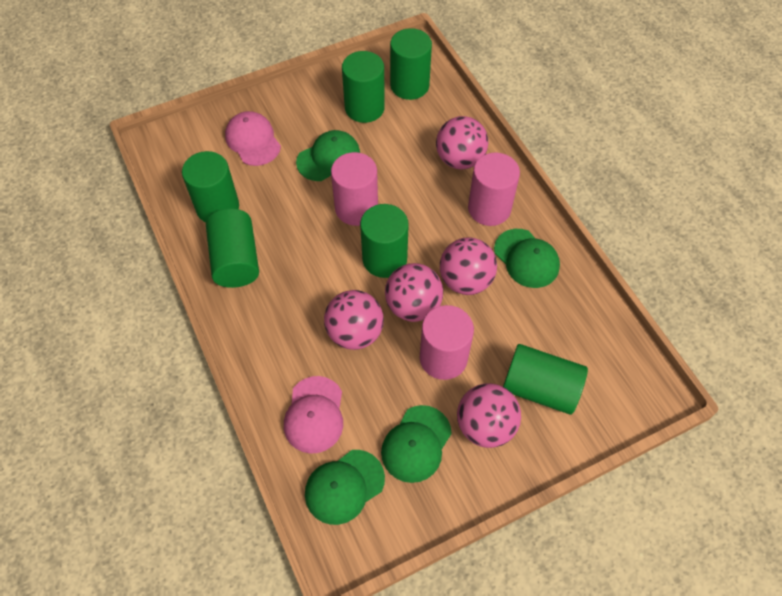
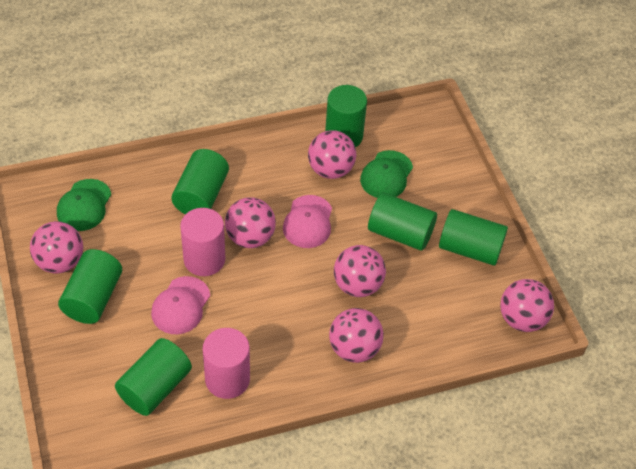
green cap: [296,130,360,181] [305,450,385,525] [381,405,452,483] [494,229,560,288] = 4 -> [57,179,111,231] [360,150,413,198] = 2
pink ball: [324,290,384,350] [385,263,443,322] [436,116,488,169] [440,237,497,295] [457,383,521,448] = 5 -> [30,221,83,274] [225,197,276,248] [308,130,356,179] [329,308,384,363] [334,245,386,297] [500,279,554,332] = 6
pink cylinder: [331,152,378,226] [420,305,474,380] [468,153,520,226] = 3 -> [180,208,225,276] [203,328,250,399] = 2

